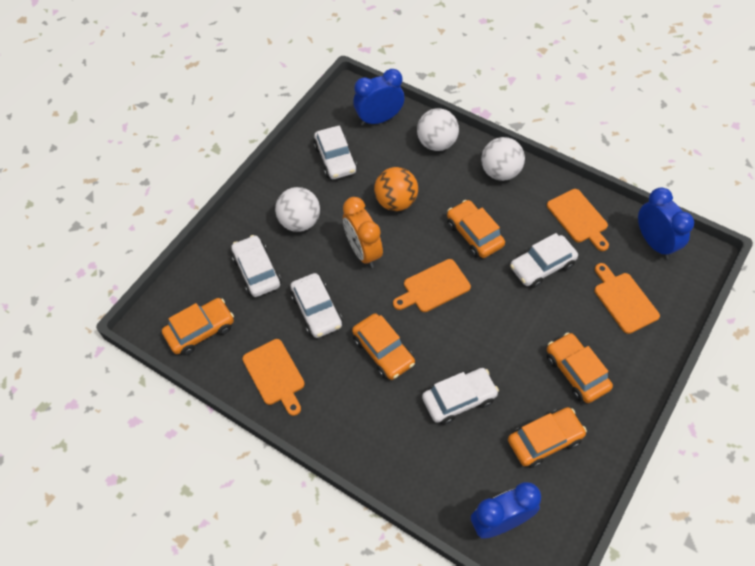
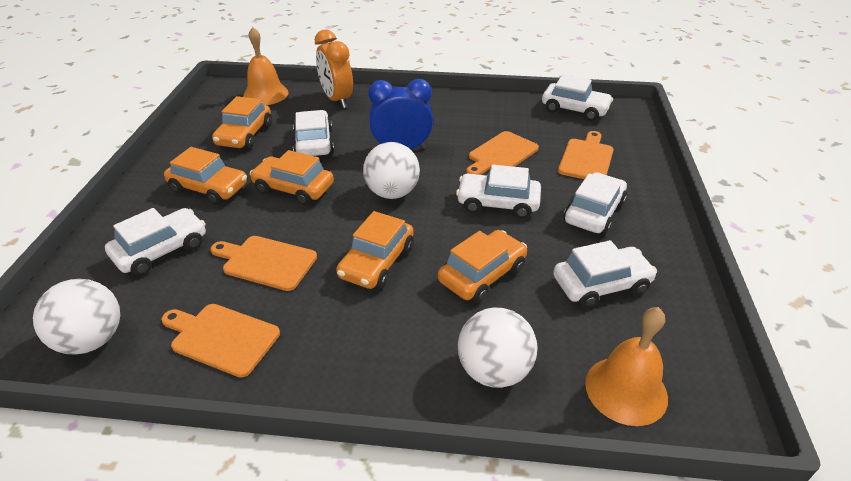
blue clock: [353,69,404,126] [471,482,541,539] [638,187,694,259] = 3 -> [368,79,433,149] = 1
orange ball: [374,167,418,211] = 1 -> none = 0
orange bell: none = 0 -> [243,27,289,105] [585,307,668,426] = 2
white car: [231,235,281,297] [290,273,343,338] [314,125,357,179] [422,368,499,425] [510,233,578,288] = 5 -> [105,208,206,276] [293,110,334,156] [456,165,541,218] [542,74,613,121] [553,240,657,308] [563,173,627,235] = 6

